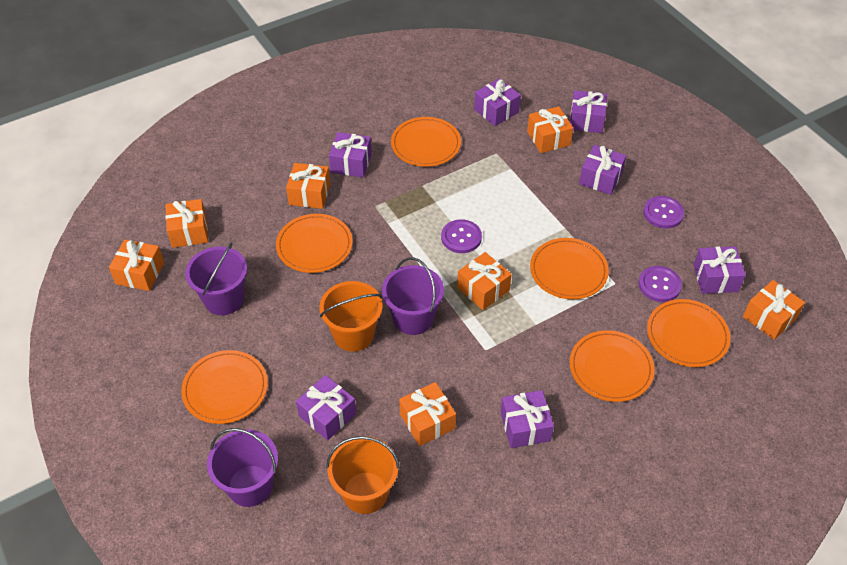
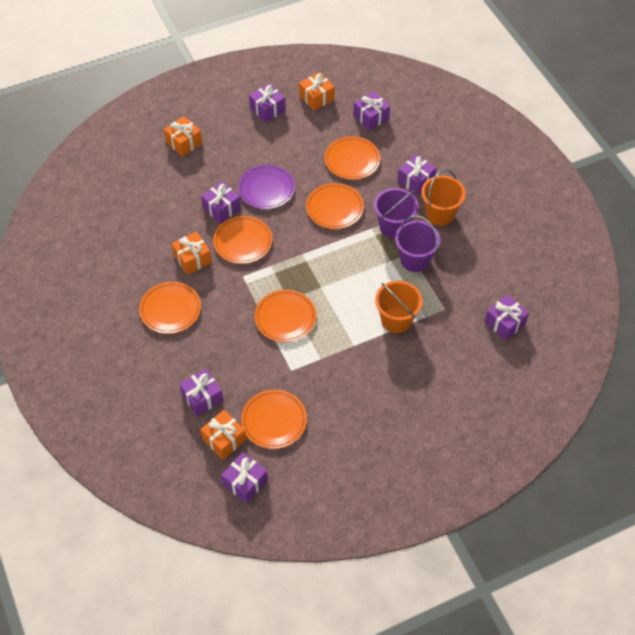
orange gift: [109,239,164,291] [165,199,208,248] [286,163,330,209] [399,382,456,446] [457,252,512,310] [527,106,573,153] [743,280,805,340] = 7 -> [164,116,202,157] [172,231,212,275] [200,410,246,460] [299,72,335,111] = 4
purple bucket: [185,242,247,315] [207,428,278,507] [382,257,444,335] = 3 -> [374,188,418,239] [395,215,441,272] = 2
purple button: [441,219,482,253] [638,266,682,302] [643,196,684,229] = 3 -> none = 0
purple plate: none = 0 -> [238,164,295,209] = 1

